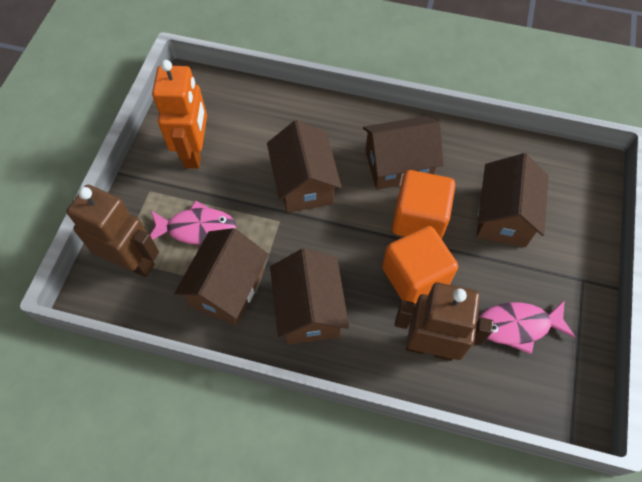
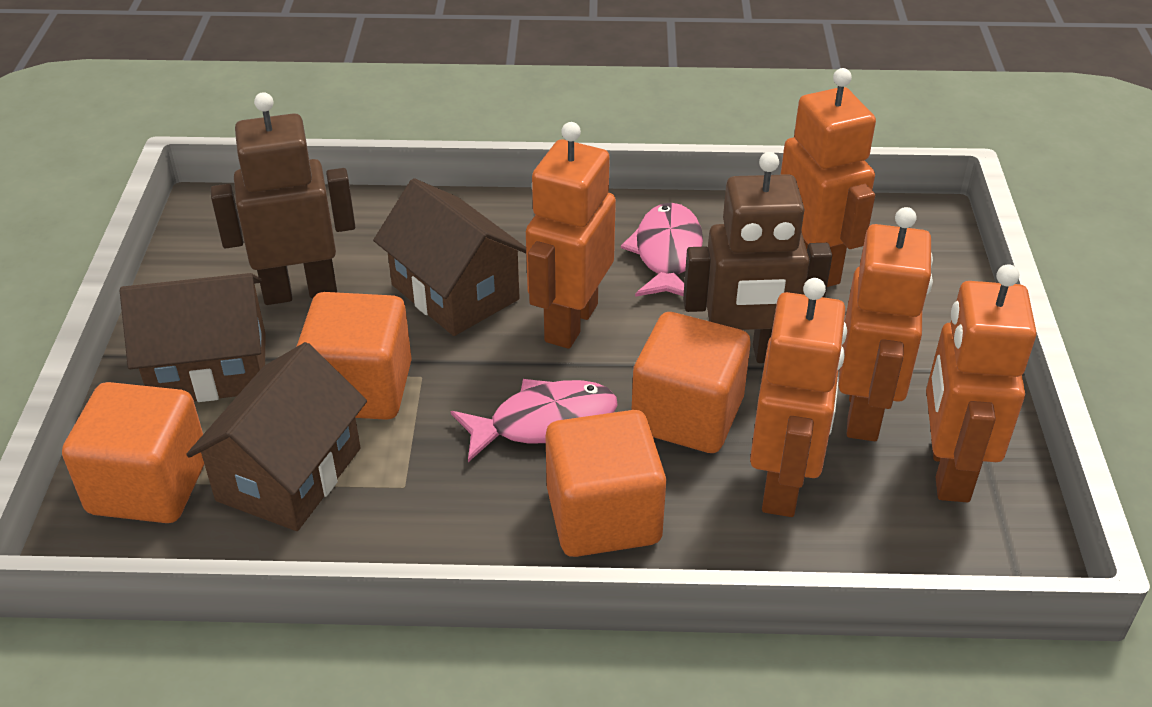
brown house: [174,228,269,325] [267,120,342,213] [270,248,349,345] [363,116,444,189] [477,153,549,247] = 5 -> [120,273,265,402] [186,342,367,531] [373,178,526,336] = 3
orange cube: [382,226,458,304] [392,170,455,239] = 2 -> [62,382,205,523] [296,292,412,420] [546,410,666,557] [632,312,750,453] = 4
orange robot: [152,60,207,169] = 1 -> [526,122,616,349] [750,278,847,517] [781,68,876,287] [838,207,933,441] [926,264,1037,502] = 5

